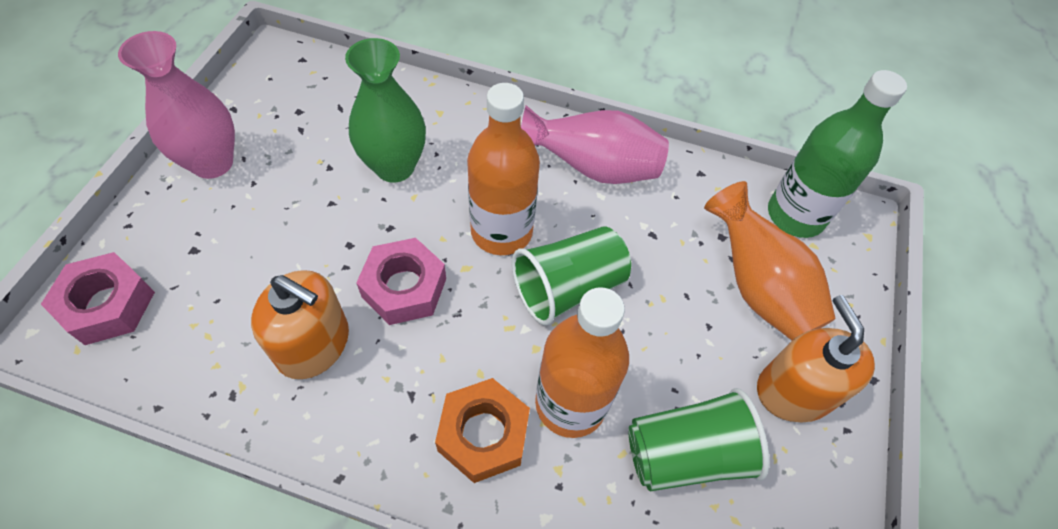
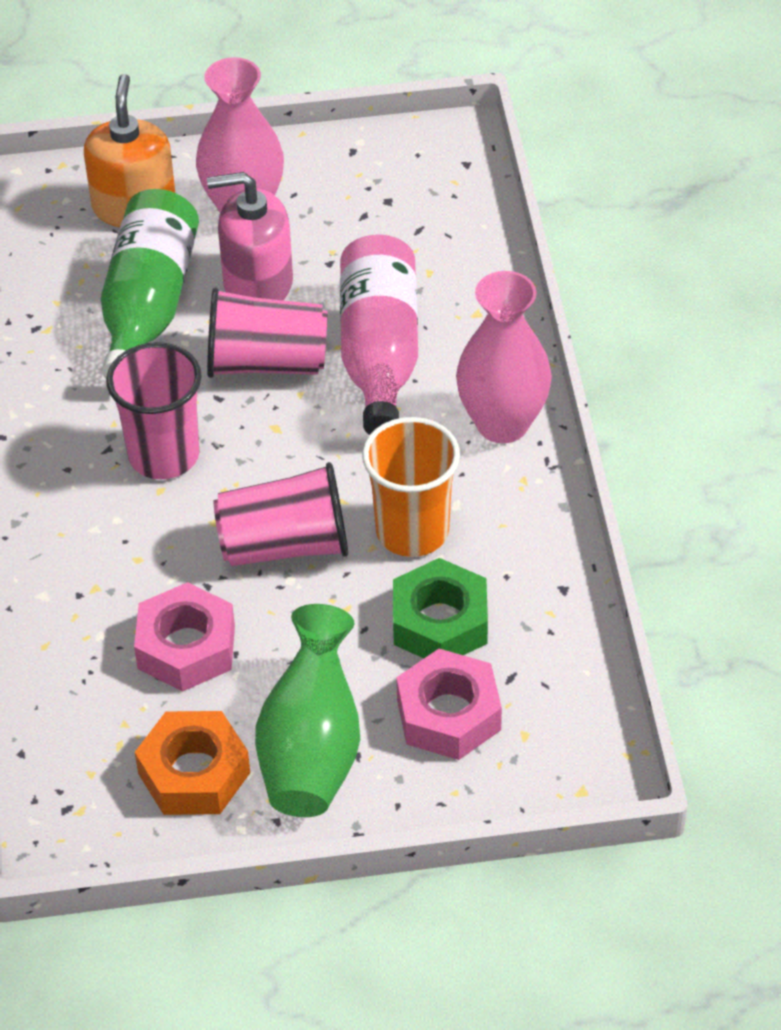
green cup: [512,226,631,325] [628,388,769,491] = 2 -> none = 0
green nut: none = 0 -> [393,558,488,658] = 1
orange bottle: [467,83,540,255] [535,287,629,438] = 2 -> none = 0
orange cup: none = 0 -> [362,417,460,557] = 1
orange soap dispenser: [251,270,349,379] [757,295,875,422] = 2 -> [84,74,175,227] = 1
orange vase: [704,181,836,340] = 1 -> none = 0
pink bottle: none = 0 -> [340,235,418,435] = 1
pink cup: none = 0 -> [106,342,201,479] [207,287,327,378] [213,462,348,566] = 3
pink soap dispenser: none = 0 -> [207,172,293,300] = 1

